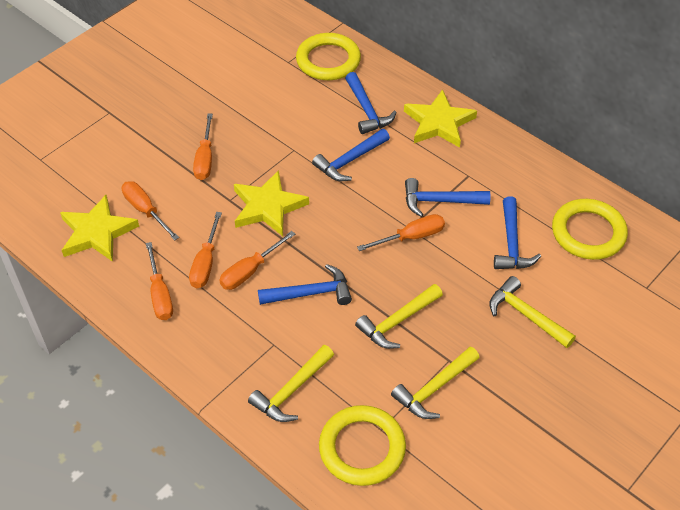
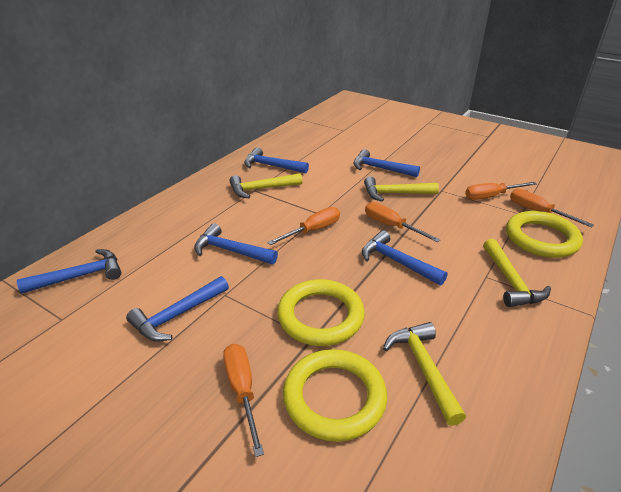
blue hammer: [258,264,352,305] [312,129,390,181] [345,72,397,134] [405,178,490,217] [494,196,541,269] = 5 -> [17,249,121,294] [126,276,229,342] [194,224,278,264] [244,147,309,173] [353,149,420,177] [362,230,448,286] = 6
orange screwdriver: [122,181,179,241] [146,242,173,320] [189,212,222,288] [193,114,213,180] [219,231,295,290] [357,214,445,251] = 6 -> [223,344,264,457] [267,207,340,245] [365,202,441,242] [465,182,537,200] [510,188,594,228] = 5
yellow star: [60,195,139,262] [234,170,309,236] [404,89,477,148] = 3 -> none = 0

